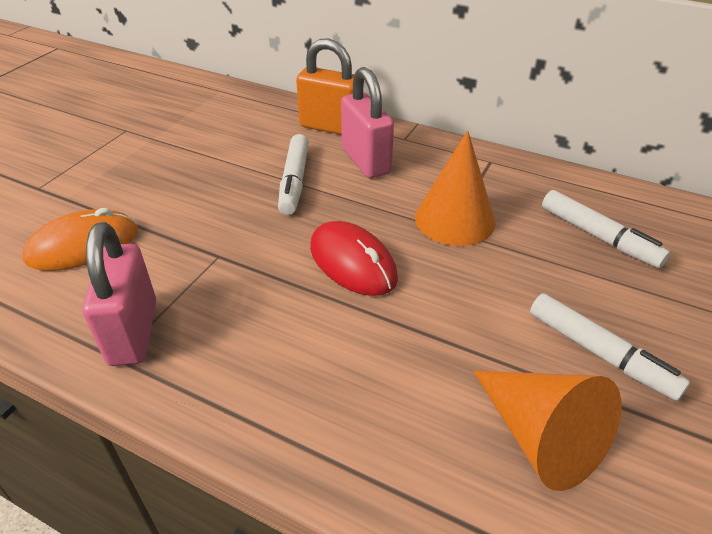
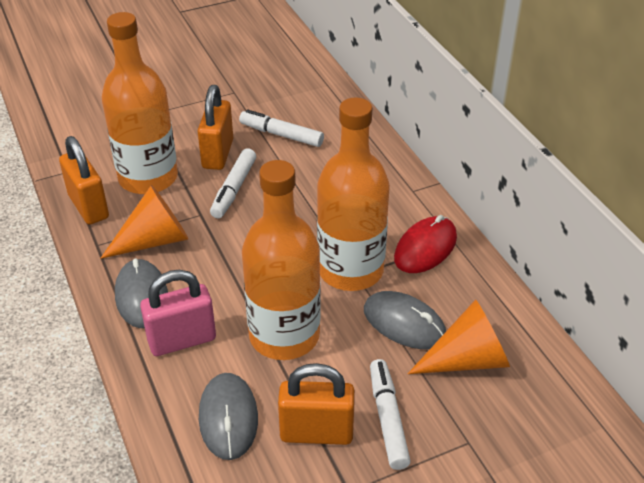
grey mouse: none = 0 -> [115,259,168,328] [199,373,258,460] [364,291,446,349] = 3
orange bottle: none = 0 -> [102,12,178,195] [242,160,321,360] [317,98,390,291] = 3
orange mouse: [22,208,138,271] = 1 -> none = 0
orange padlock: [296,38,355,135] = 1 -> [59,136,109,225] [198,85,233,170] [278,363,355,445] = 3
pink padlock: [82,222,156,366] [341,67,394,178] = 2 -> [140,270,216,356] = 1

